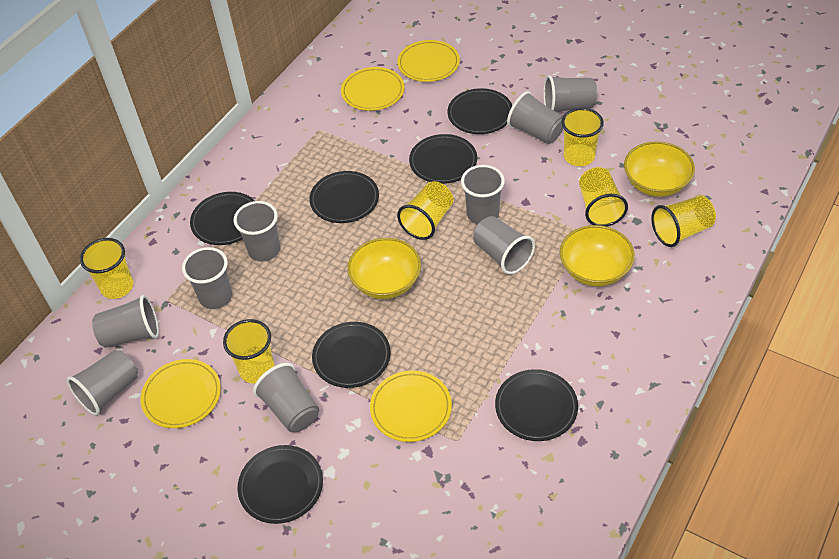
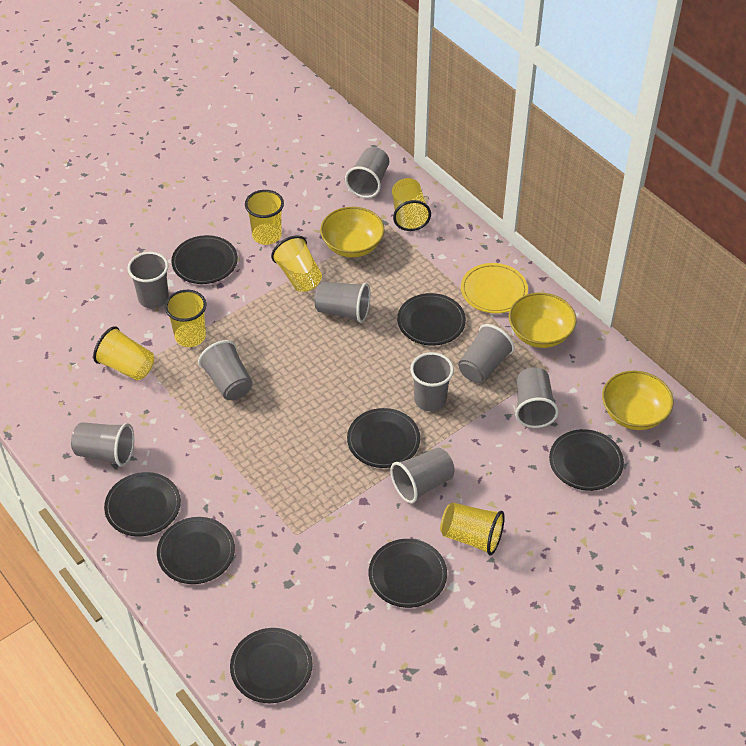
black plate: [190,192,255,245] [237,445,323,524] [309,171,379,223] [312,322,391,388] [409,134,477,184] [448,88,512,134] [495,369,578,441] = 7 -> [104,472,181,536] [157,517,235,584] [171,235,238,284] [230,628,313,703] [347,408,420,468] [369,539,447,608] [397,293,466,346] [549,429,624,491] = 8
yellow plate: [141,359,221,428] [341,67,405,111] [370,371,452,442] [397,40,460,82] = 4 -> [461,263,528,313] = 1

